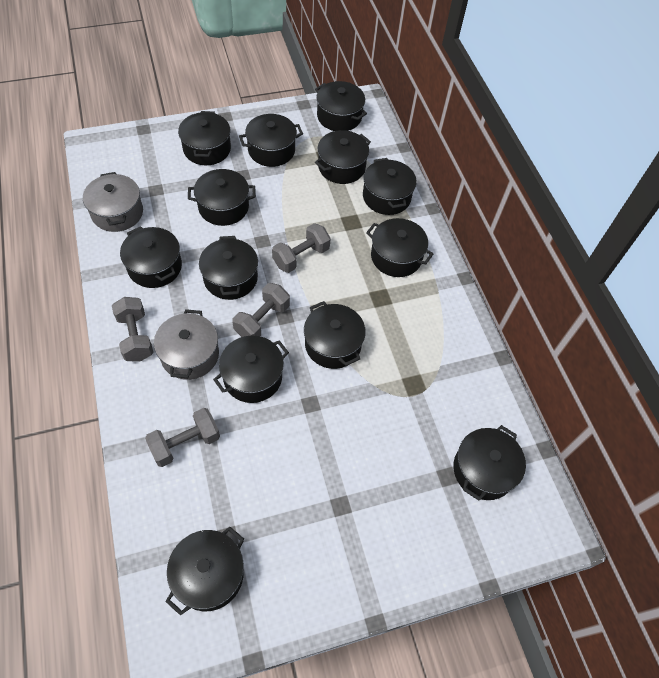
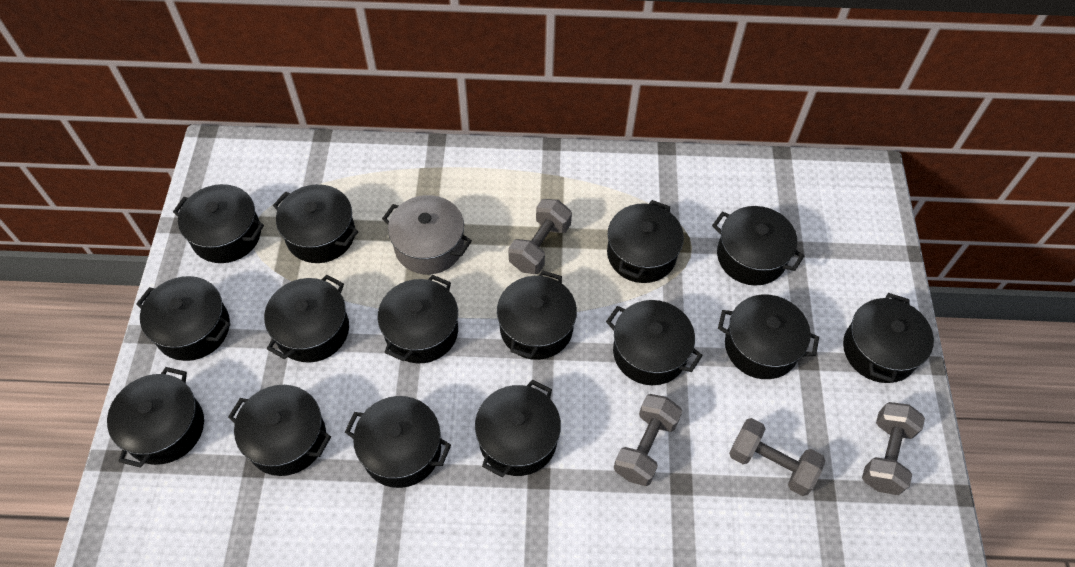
black pot: [120,226,182,288] [165,527,244,615] [178,111,231,165] [188,169,256,226] [199,236,258,300] [213,336,289,403] [239,114,303,167] [304,301,366,369] [315,81,367,131] [315,130,371,184] [363,158,417,215] [366,218,433,277] [453,425,526,500] = 13 -> [107,367,204,468] [136,276,231,361] [173,184,264,263] [228,385,331,476] [264,275,349,362] [273,184,358,263] [345,396,451,488] [378,275,458,363] [475,380,561,477] [497,270,577,360] [606,300,703,385] [607,200,684,283] [712,206,804,286] [718,295,819,379] [843,293,934,383] = 15
grey pot: [83,172,143,232] [154,309,219,380] = 2 -> [382,195,472,274] = 1

